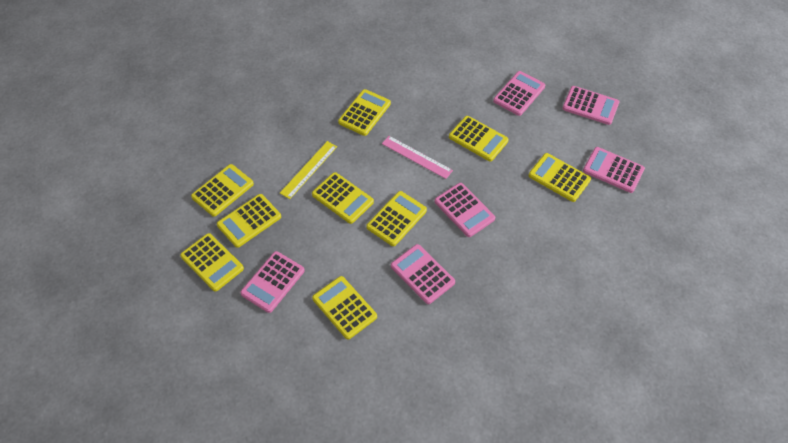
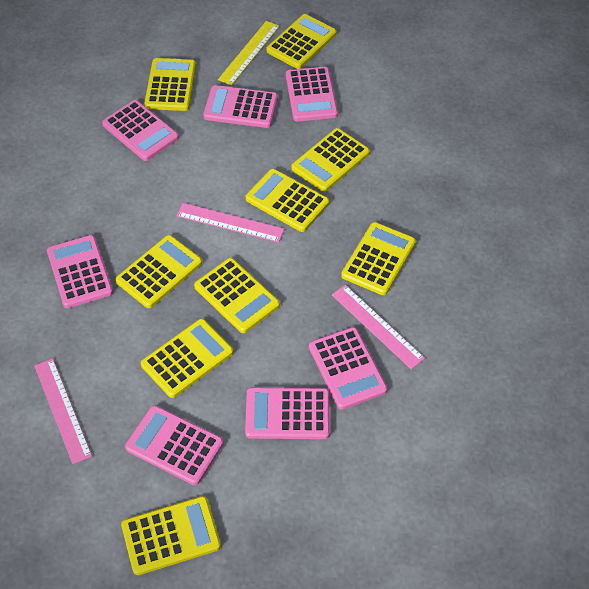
pink calculator: [240,251,305,313] [391,244,455,304] [435,183,495,237] [493,71,545,116] [562,86,620,125] [583,147,645,193] = 6 -> [47,235,113,308] [102,100,179,161] [125,405,223,485] [203,85,278,128] [245,387,330,439] [286,67,338,122] [309,327,387,410] = 7
pink ruler: [382,136,453,179] = 1 -> [34,358,92,464] [176,203,284,243] [332,285,425,369] = 3

